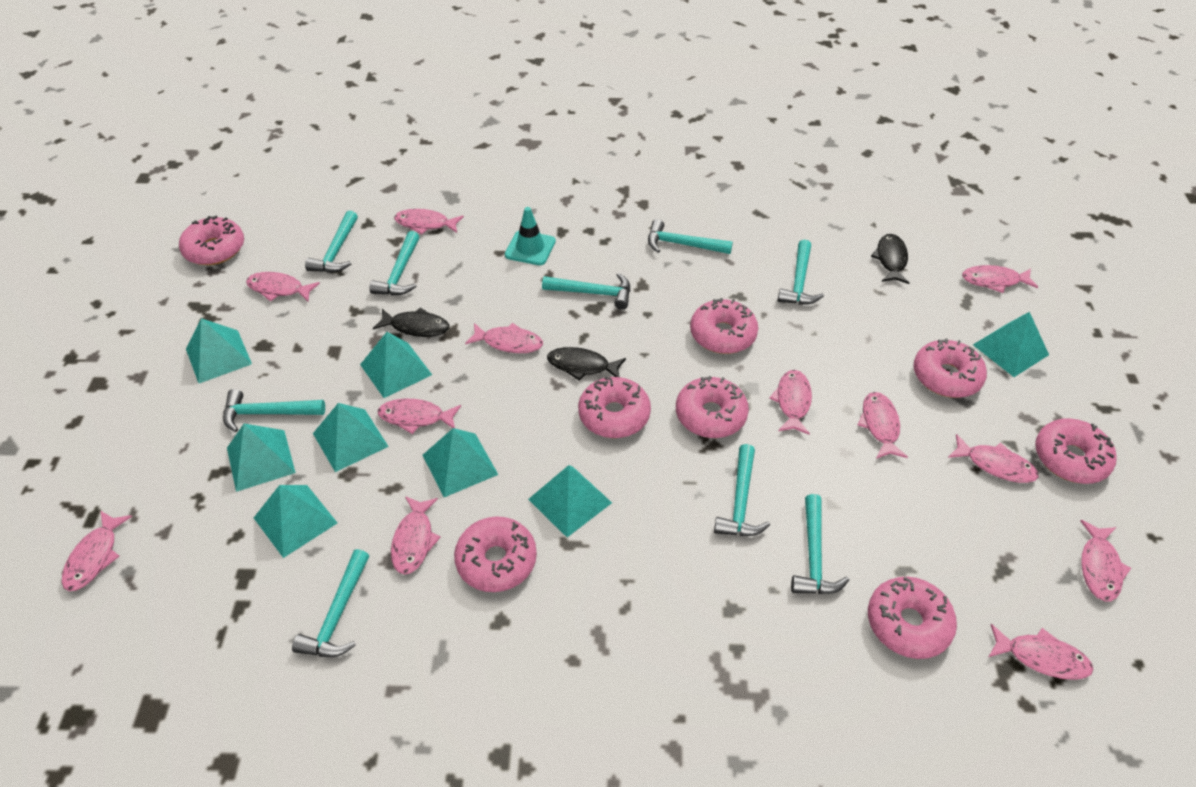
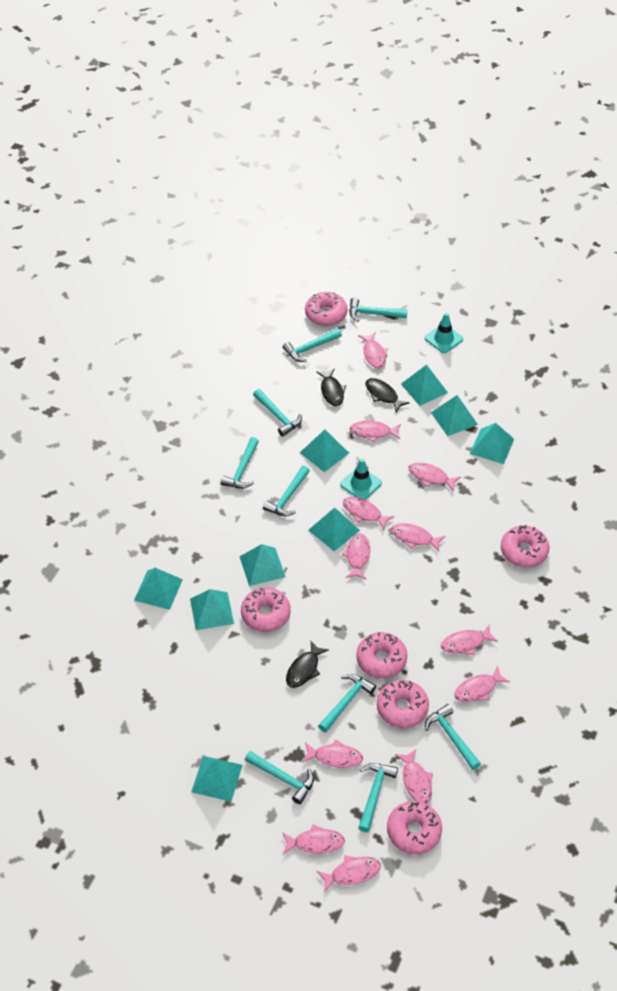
pink donut: [179,215,244,265] [454,517,537,592] [578,376,651,438] [676,376,749,438] [690,298,758,354] [868,577,957,659] [913,338,987,398] [1035,418,1117,484] = 8 -> [241,588,291,632] [305,292,347,326] [356,632,407,678] [377,680,429,728] [387,801,442,854] [501,525,549,568] = 6
turquoise pyramid: [186,318,252,383] [227,424,296,492] [254,485,337,558] [313,403,389,472] [360,332,432,398] [422,428,498,497] [528,465,612,537] [973,312,1049,377] = 8 -> [134,568,183,610] [190,589,234,630] [191,756,243,802] [239,544,285,586] [300,430,349,472] [308,508,360,551] [401,365,448,406] [431,395,478,436] [470,423,514,464] = 9
turquoise traffic cone: [505,207,556,265] = 1 -> [340,459,382,500] [425,313,463,353] = 2

